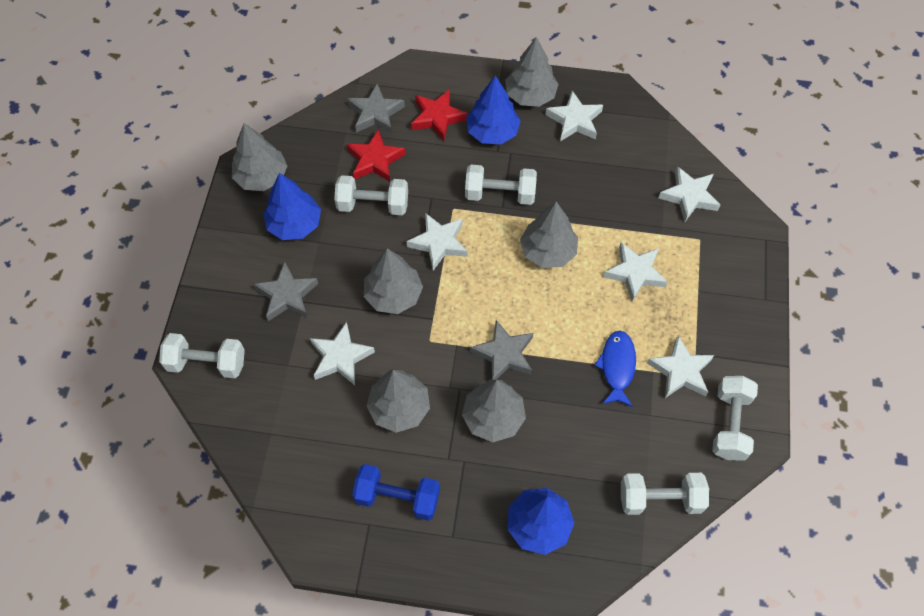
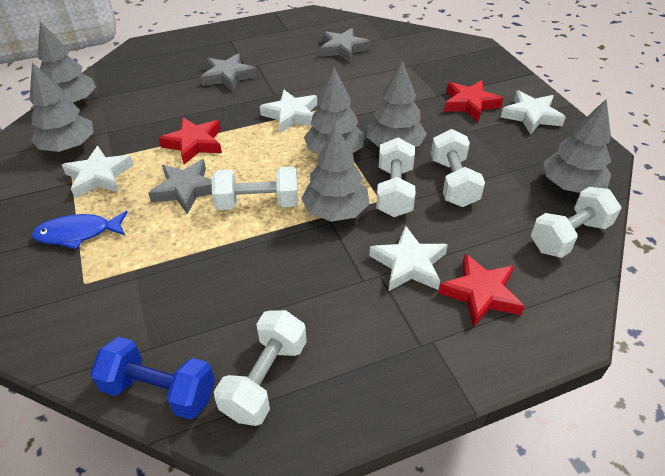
blue tree: [263,173,321,240] [466,75,521,144] [507,488,574,555] = 3 -> none = 0
red star: [347,129,406,182] [411,89,468,141] = 2 -> [159,117,222,164] [438,253,525,328] [444,80,504,122] = 3
white star: [310,322,375,385] [407,213,468,271] [545,90,603,141] [603,243,668,301] [647,336,714,398] [659,166,720,222] = 6 -> [62,146,134,198] [260,90,317,133] [370,226,448,292] [501,90,566,135] = 4

